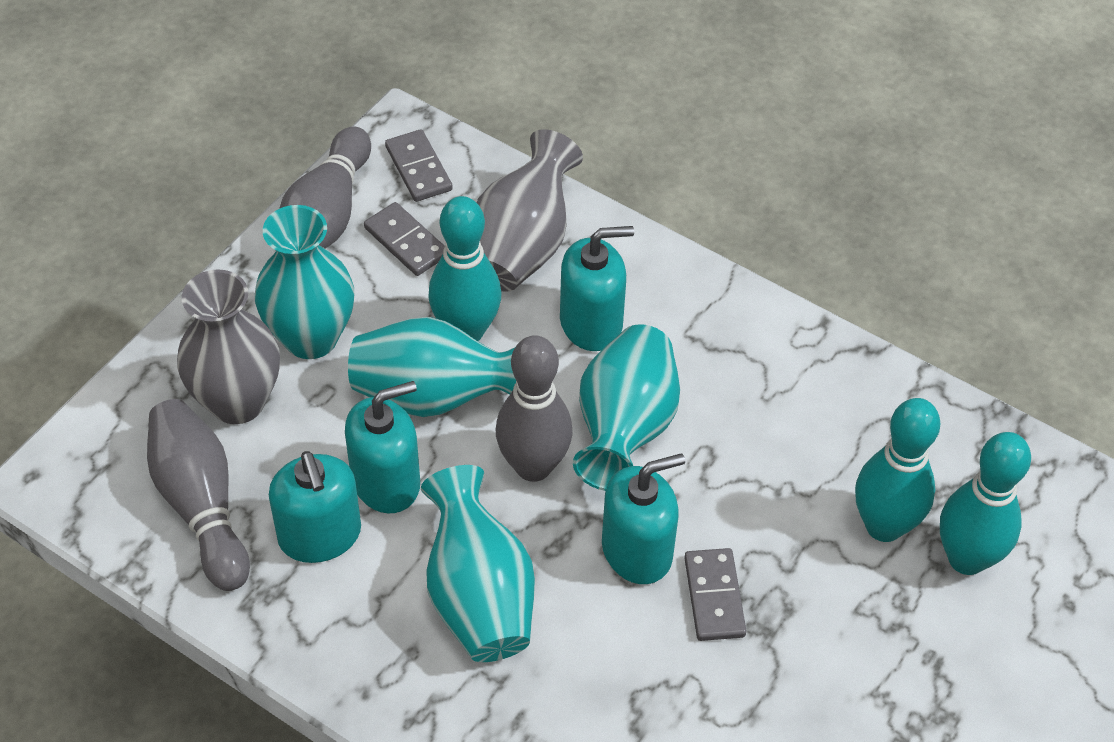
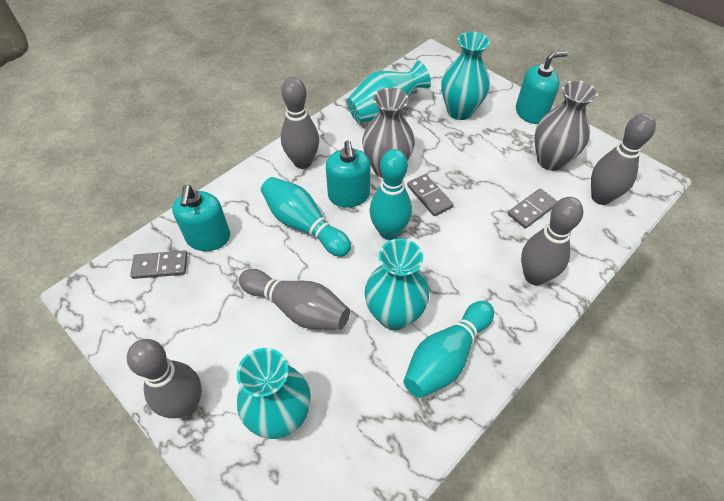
grey bowling pin: [147,399,250,591] [279,127,371,249] [496,335,573,482] = 3 -> [127,339,202,418] [239,269,350,330] [281,77,319,169] [521,197,583,285] [591,113,656,205] = 5
turquoise soap dispenser: [269,451,361,563] [345,381,420,513] [560,226,634,351] [602,453,685,584] = 4 -> [172,185,230,251] [326,140,370,207] [516,51,568,124] = 3

